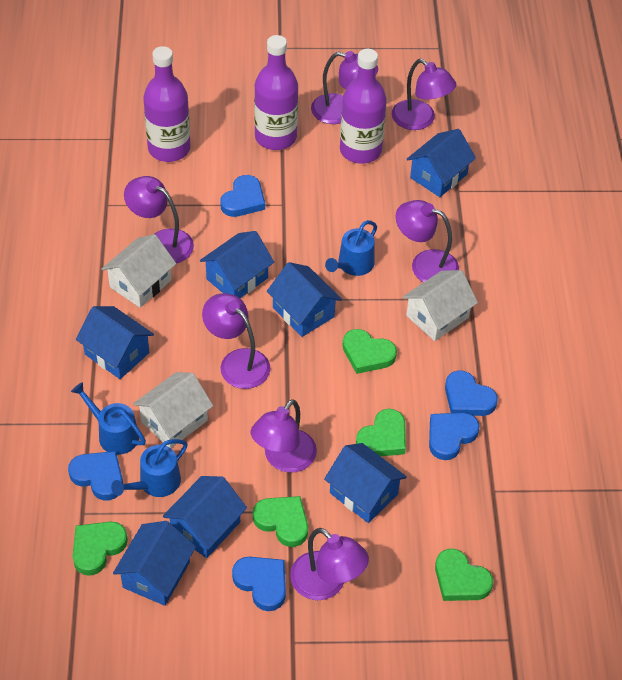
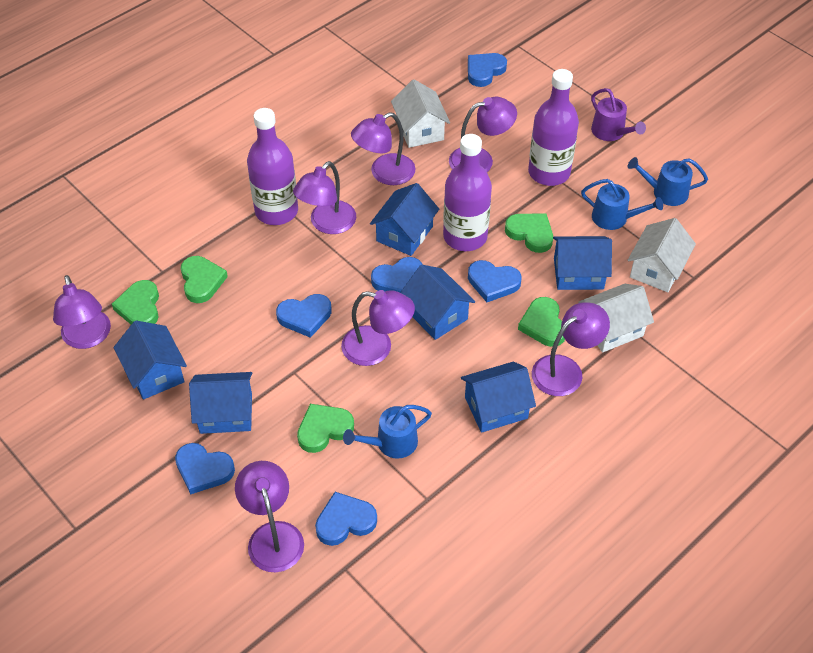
blue heart: [68,451,123,500] [220,175,265,217] [232,557,286,611] [429,413,480,460] [445,370,498,416] = 5 -> [175,443,235,494] [276,294,332,338] [315,492,377,546] [371,257,423,292] [468,53,507,87] [468,260,522,302] = 6
blue house: [76,306,154,379] [113,521,196,606] [163,476,247,558] [200,231,274,298] [267,262,342,337] [324,443,407,523] [407,129,476,197] = 7 -> [114,321,187,400] [189,372,252,434] [370,183,439,256] [400,265,475,340] [461,361,536,433] [553,236,612,290] = 6
purple watering can: none = 0 -> [591,88,646,141] = 1

